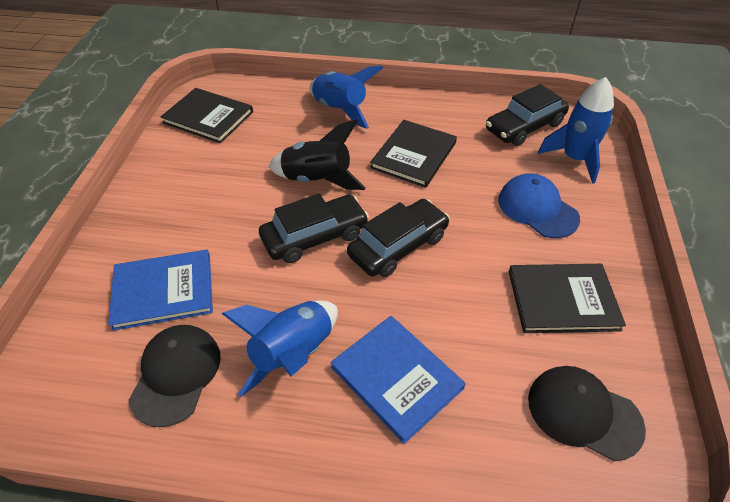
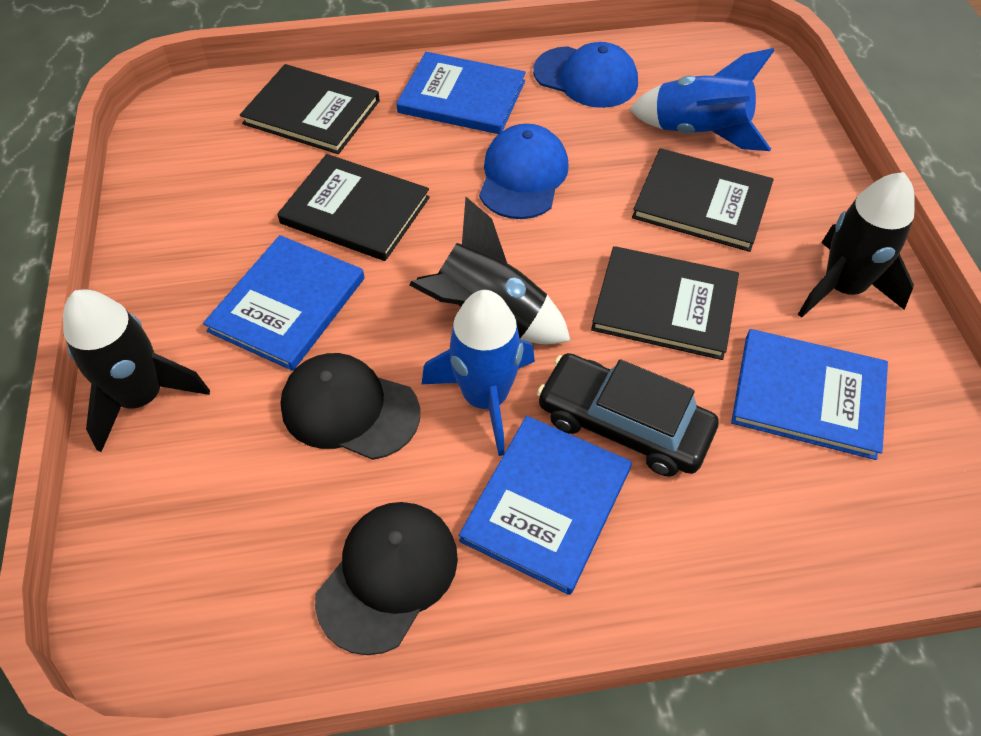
black book: [161,88,253,143] [370,120,457,188] [509,264,626,333] = 3 -> [240,64,380,154] [277,154,430,261] [591,246,739,360] [632,148,774,252] = 4
black car: [259,194,369,263] [347,199,449,277] [486,84,569,146] = 3 -> [537,353,719,477] = 1
black rocket: [268,119,366,190] = 1 -> [63,289,210,452] [409,197,571,345] [798,172,915,318] = 3
blue book: [108,250,213,331] [331,316,466,444] = 2 -> [203,235,364,371] [396,52,526,134] [459,416,632,595] [731,329,888,460] = 4
blue cap: [498,173,580,238] = 1 -> [479,124,568,219] [533,42,638,108] = 2
blue rocket: [222,301,338,397] [309,66,383,129] [538,77,614,184] = 3 -> [422,290,535,456] [630,48,774,151] = 2

